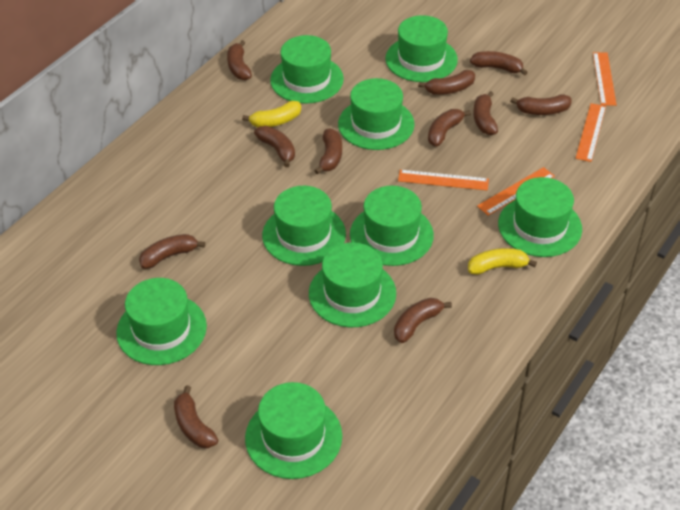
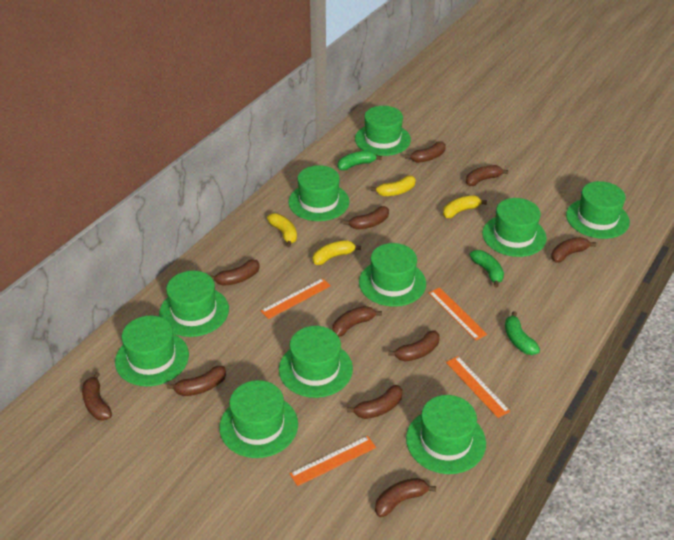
green banana: none = 0 -> [338,151,382,170] [470,250,504,287] [505,311,540,355] = 3
green hat: [116,278,207,365] [245,382,342,479] [262,186,346,266] [270,35,344,104] [309,243,396,327] [338,78,415,150] [350,186,434,266] [385,15,458,82] [498,177,582,257] = 9 -> [115,316,189,386] [159,271,229,337] [219,380,298,458] [279,326,353,398] [289,165,349,221] [355,106,411,156] [359,243,426,307] [406,395,486,474] [482,198,547,257] [566,181,630,239] = 10
yellow banana: [242,101,301,127] [468,248,537,275] = 2 -> [267,213,297,247] [313,240,361,265] [371,175,416,196] [443,195,487,218] = 4

